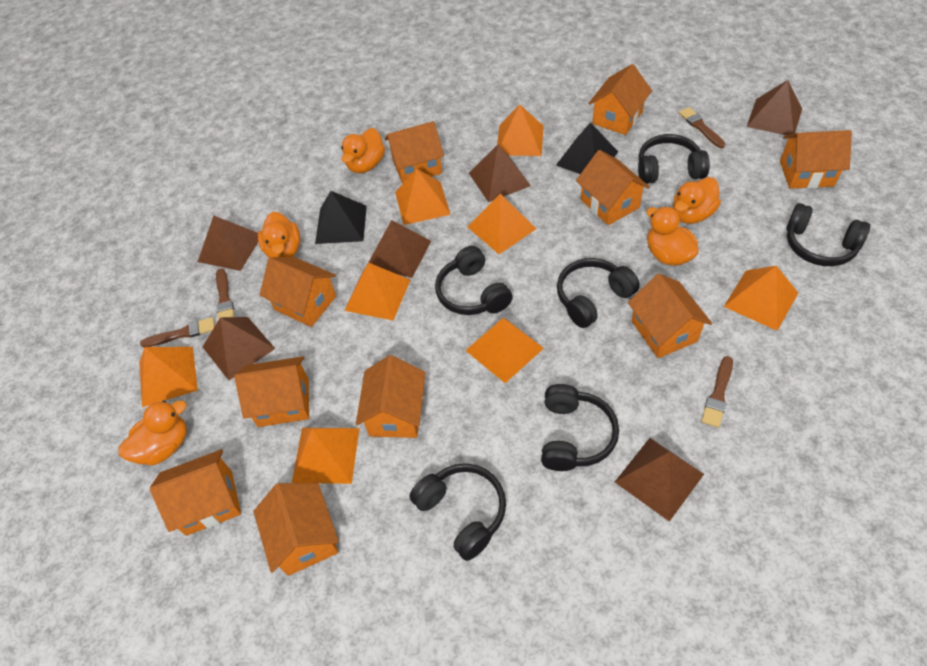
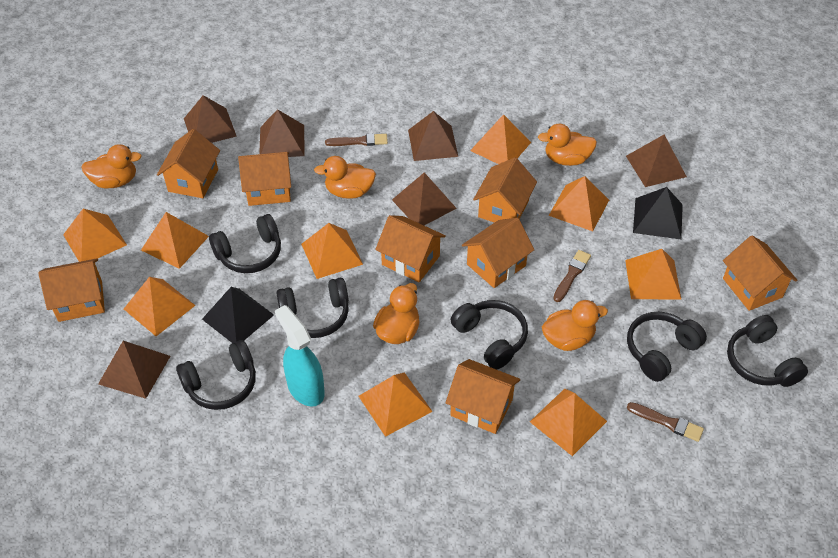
brown brush: [140,317,215,348] [216,268,234,319] [679,107,726,148] [701,356,733,428] = 4 -> [325,133,388,146] [553,250,591,302] [627,402,704,442] = 3
orange house: [150,449,241,536] [234,356,309,427] [253,483,339,576] [260,257,336,327] [356,355,425,438] [385,121,444,184] [576,150,650,225] [588,64,652,135] [628,274,712,358] [780,130,852,189] = 10 -> [38,258,105,322] [157,129,220,198] [238,152,291,206] [375,215,446,282] [446,359,520,434] [462,218,534,288] [473,157,537,223] [723,235,798,311] = 8
orange pyramid: [139,347,198,407] [292,428,359,484] [344,263,410,320] [395,168,451,225] [465,318,544,383] [468,193,536,254] [497,105,544,156] [724,266,798,331] = 8 -> [63,209,127,262] [124,277,196,336] [141,212,209,269] [301,223,363,279] [358,372,433,437] [470,114,531,164] [530,389,607,456] [549,176,609,231] [625,249,682,300] = 9
turquoise spray bottle: none = 0 -> [275,305,325,407] = 1

